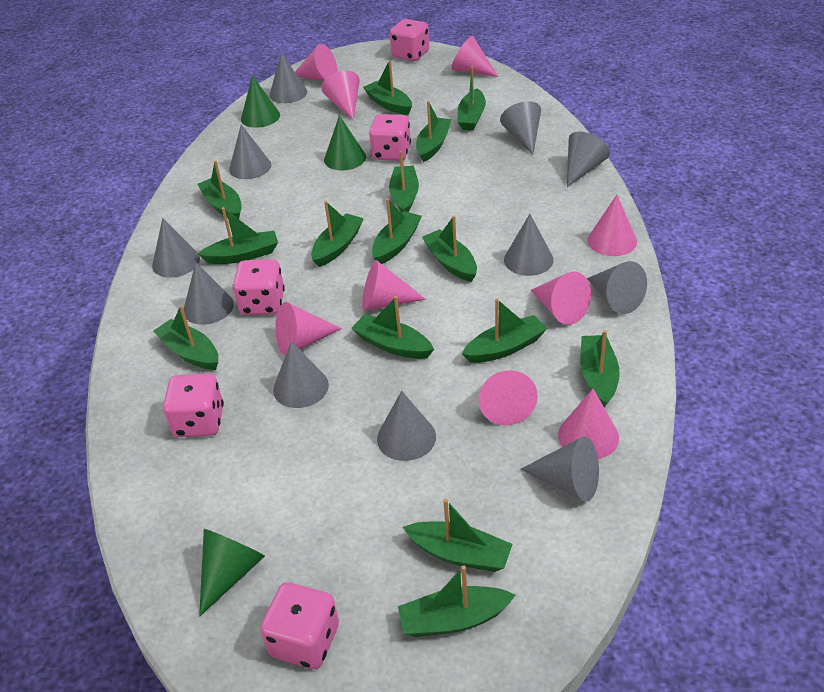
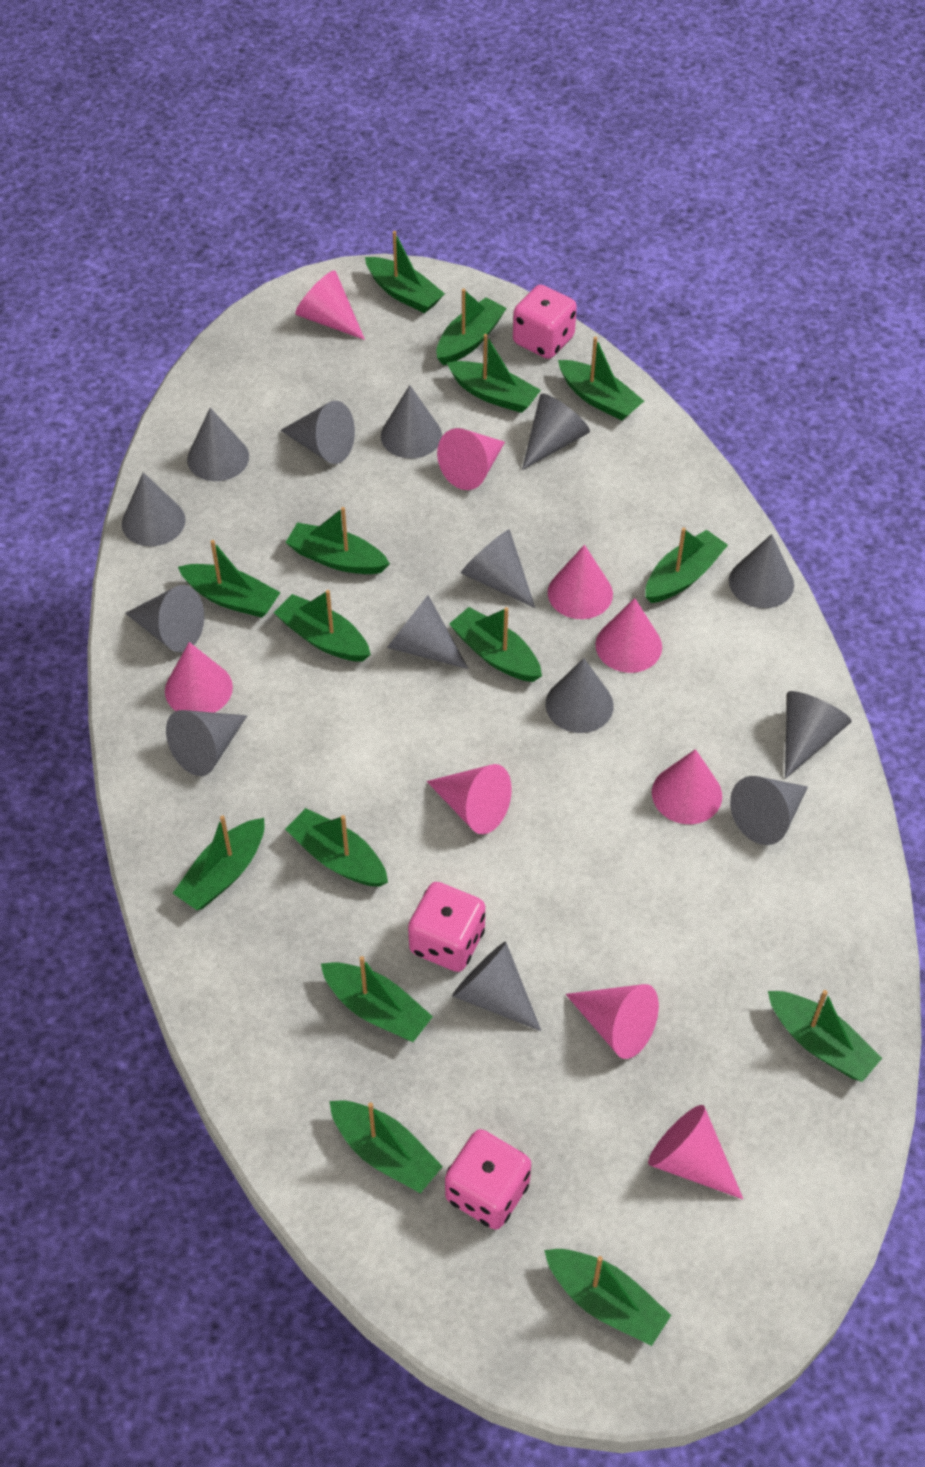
green cone: [199,529,265,616] [241,75,280,128] [324,115,366,170] = 3 -> none = 0
grey cone: [152,218,200,278] [184,262,234,325] [229,125,271,179] [269,53,307,103] [273,341,329,408] [377,391,436,461] [500,101,541,155] [504,214,554,276] [520,437,599,502] [567,132,610,187] [587,261,647,314] = 11 -> [122,472,185,546] [125,585,204,652] [166,710,247,776] [187,408,249,481] [280,401,355,464] [381,385,442,459] [387,595,468,669] [452,941,541,1031] [461,529,535,608] [522,394,590,470] [546,658,614,733] [729,534,794,608] [730,776,808,845] [785,691,852,779] = 14
pink dice: [163,373,224,437] [233,259,285,315] [260,582,339,669] [369,114,411,161] [390,19,429,61] = 5 -> [408,882,485,972] [445,1129,531,1230] [513,285,577,359] = 3

